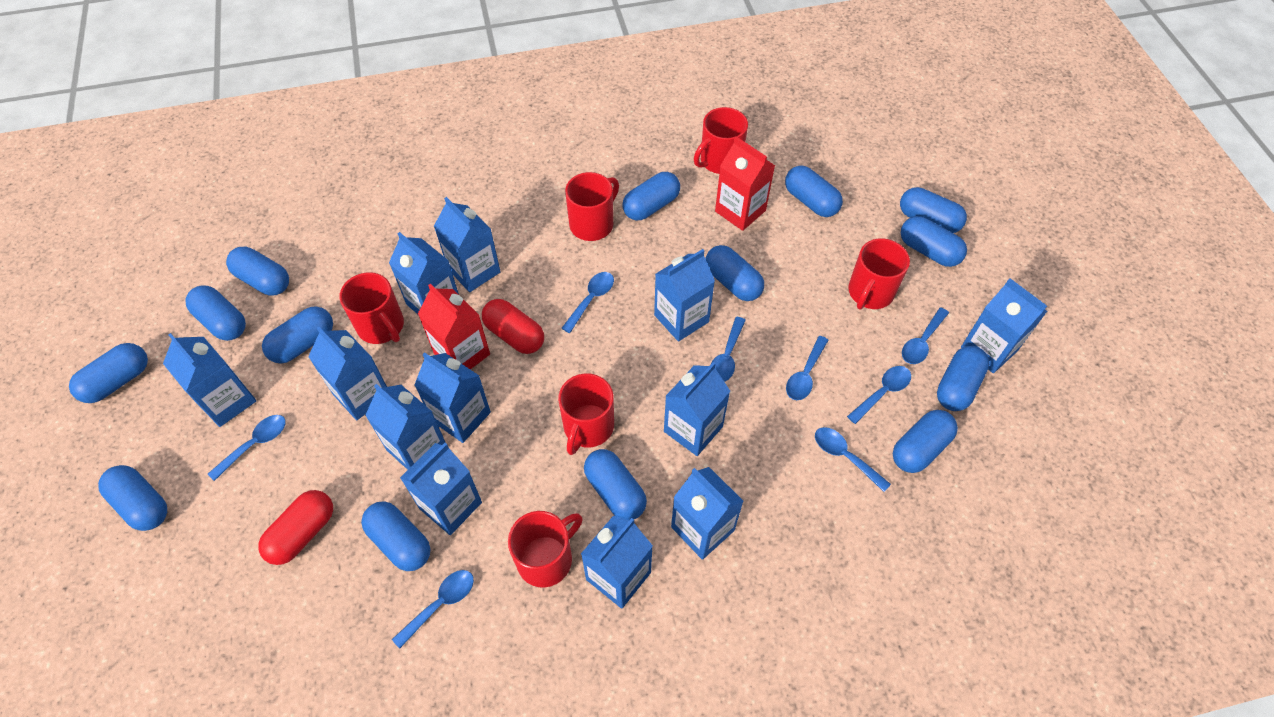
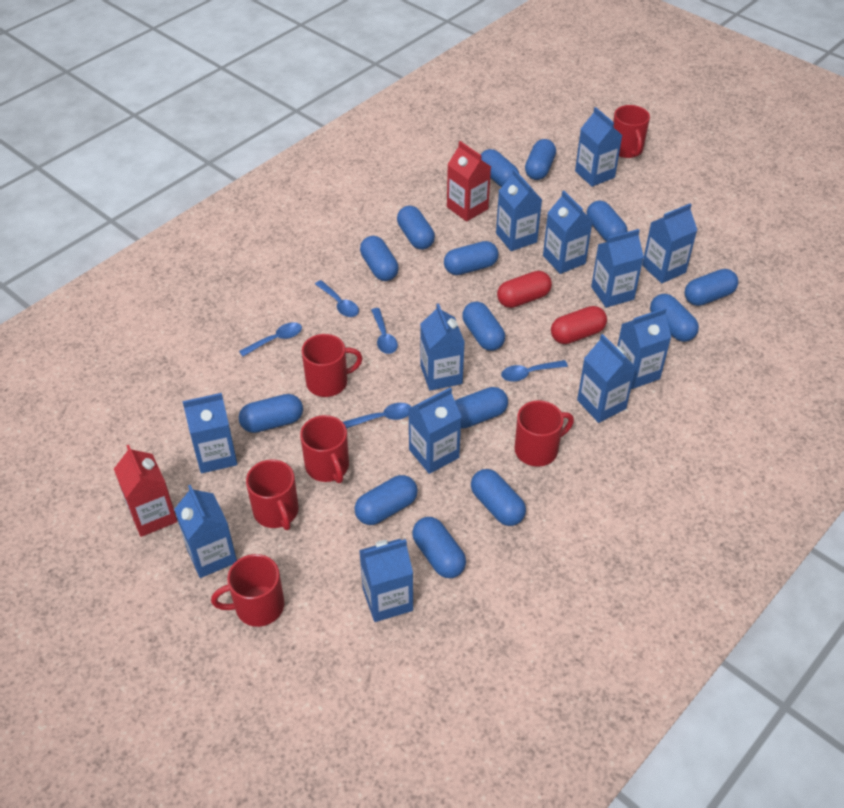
blue spoon: [208,415,286,481] [392,570,474,649] [561,272,614,333] [710,317,746,382] [786,336,829,400] [815,427,891,492] [847,366,911,424] [902,307,949,364] = 8 -> [239,322,302,356] [315,280,359,317] [343,403,411,428] [371,308,398,354] [501,360,568,382] = 5

